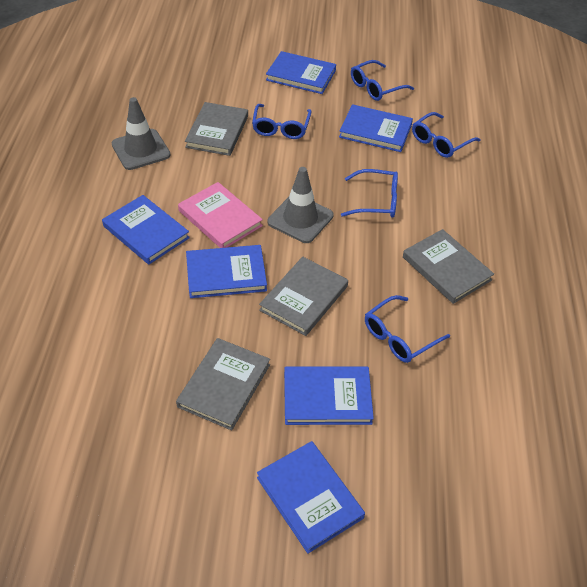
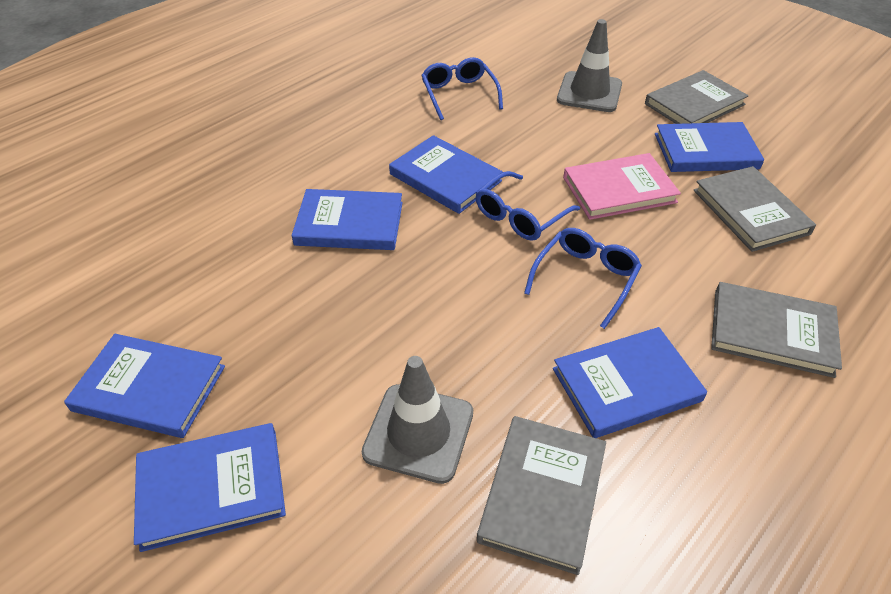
blue glasses: [252,104,312,139] [341,169,398,218] [351,60,414,101] [365,295,450,363] [412,112,480,158] = 5 -> [421,57,503,120] [476,171,580,241] [524,228,642,329] = 3

